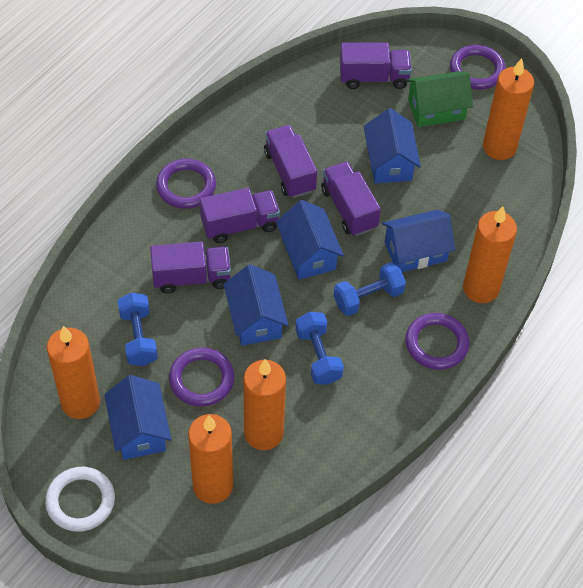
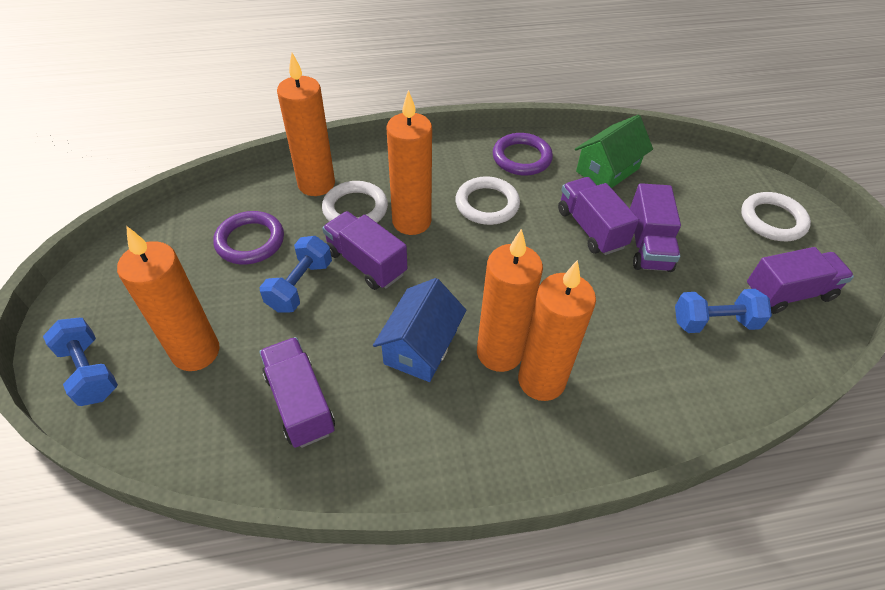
blue house: [104,375,171,460] [224,264,289,346] [276,200,344,280] [364,108,421,184] [382,210,455,272] = 5 -> [373,278,466,382] = 1
purple ring: [156,159,216,209] [169,348,234,407] [405,313,469,370] [450,45,506,90] = 4 -> [213,211,284,264] [493,133,553,176] = 2
white ring: [45,467,115,532] = 1 -> [322,181,388,223] [455,176,520,225] [741,192,811,241] = 3

